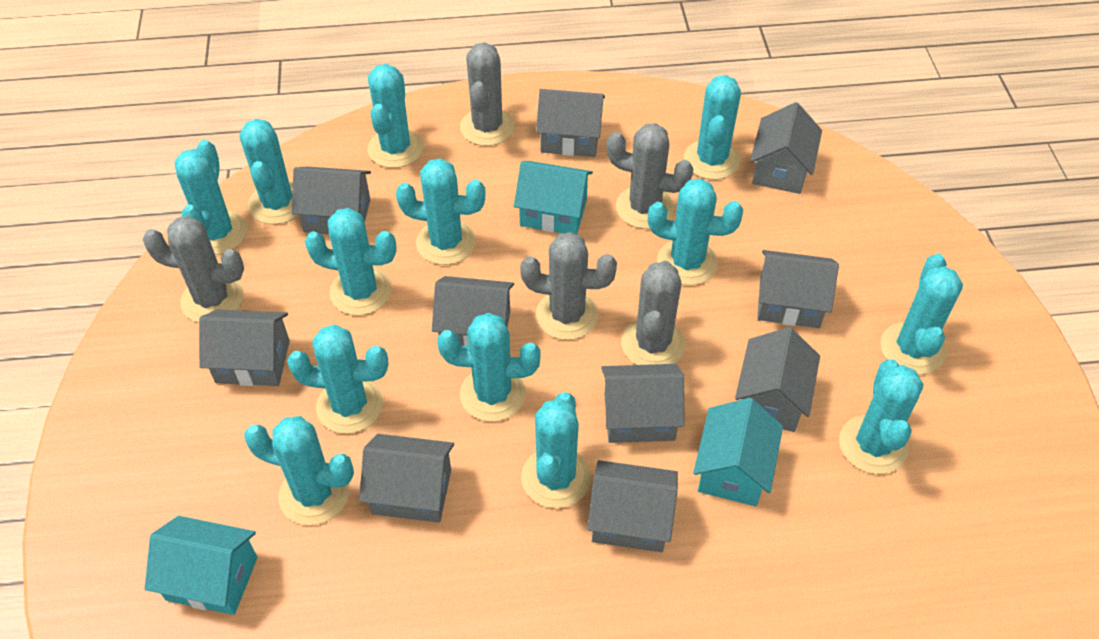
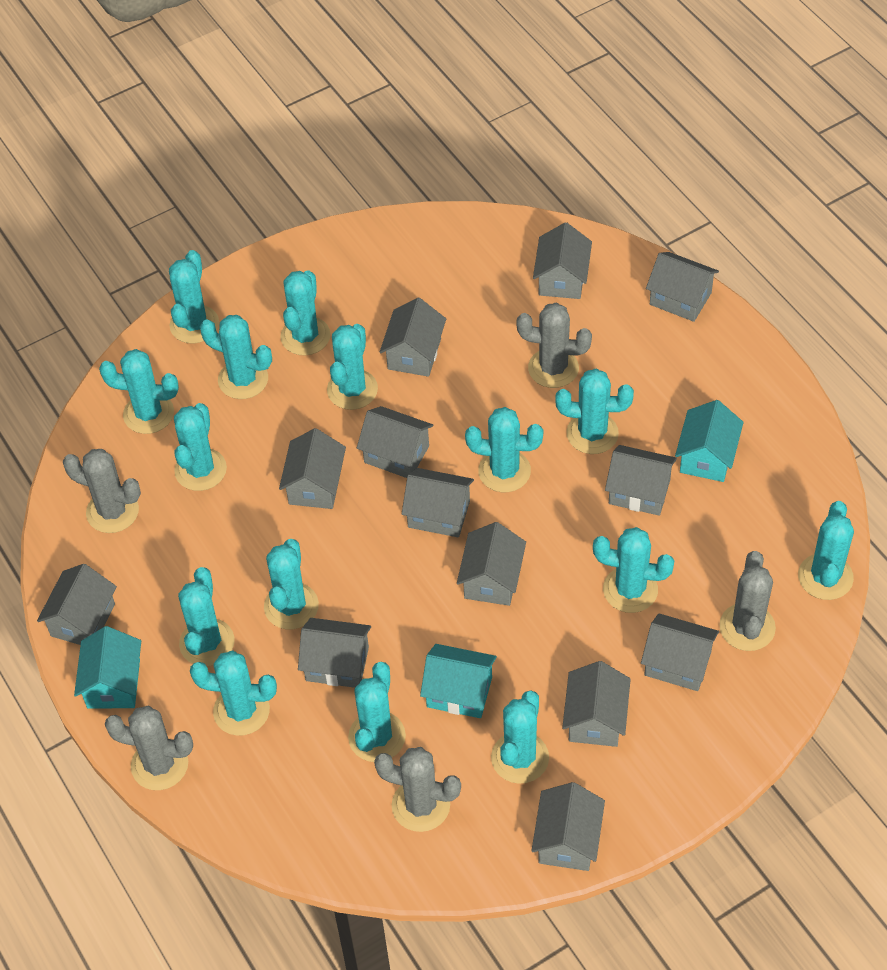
grey house: [199,309,290,386] [292,167,371,234] [359,434,454,523] [432,276,514,346] [536,89,605,157] [587,460,678,552] [601,364,685,443] [735,327,820,432] [750,102,822,194] [757,250,839,328] = 10 -> [37,564,117,645] [279,428,346,509] [298,618,371,688] [357,406,433,478] [380,298,446,377] [402,468,474,538] [457,522,526,606] [531,782,605,871] [533,222,592,299] [562,661,631,747] [605,445,677,516] [641,613,719,691] [646,252,719,322] = 13
turquoise cactus: [175,140,247,255] [240,119,298,224] [244,416,354,525] [287,325,388,434] [305,208,396,315] [367,64,423,168] [396,158,486,265] [437,313,540,422] [521,392,591,508] [648,178,743,285] [684,75,741,180] [839,359,924,474] [880,254,963,375] = 13 -> [99,349,179,434] [169,250,219,343] [174,403,227,491] [178,567,235,666] [190,650,277,736] [200,315,272,399] [264,539,319,629] [280,270,330,355] [327,324,378,410] [348,662,406,762] [465,407,543,492] [491,690,549,784] [555,369,634,454] [593,527,674,613] [798,501,854,600] = 15

